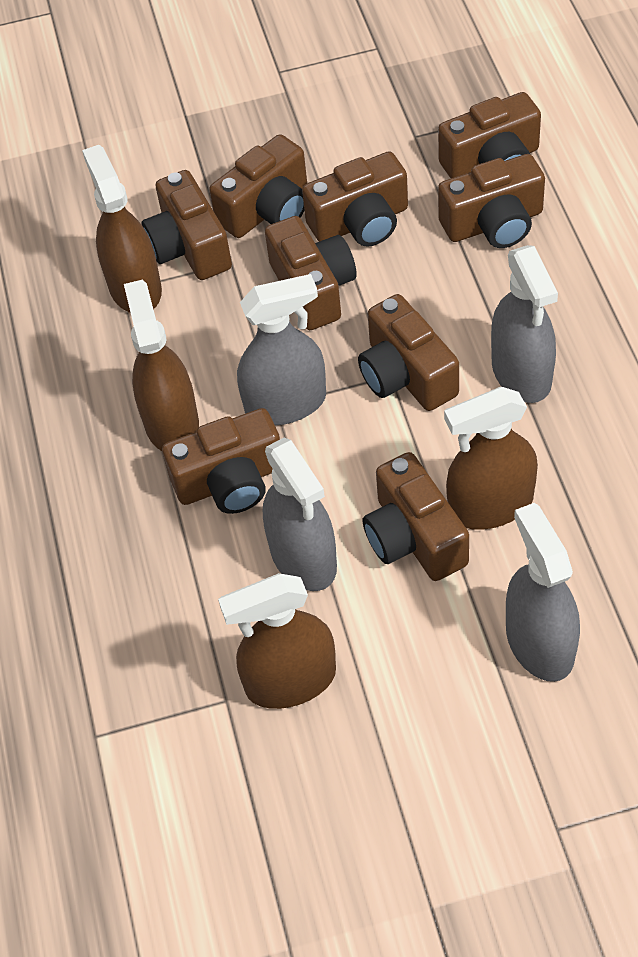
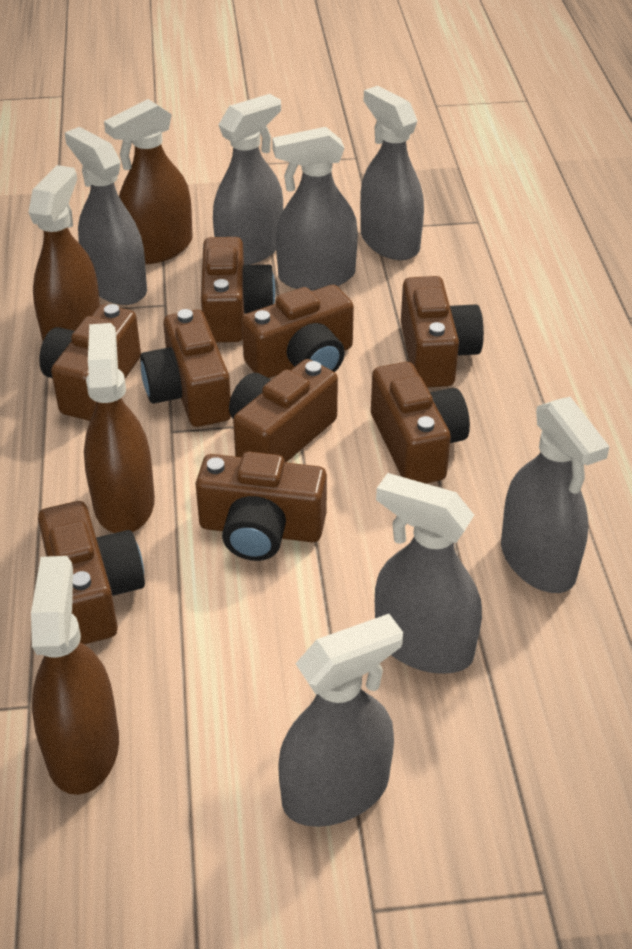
grey spray bottle: [237,274,326,425] [263,438,337,591] [491,245,558,403] [506,503,580,682] = 4 -> [65,127,147,305] [213,94,283,265] [272,127,358,290] [279,614,403,827] [360,86,424,260] [375,473,482,674] [501,397,610,593] = 7

